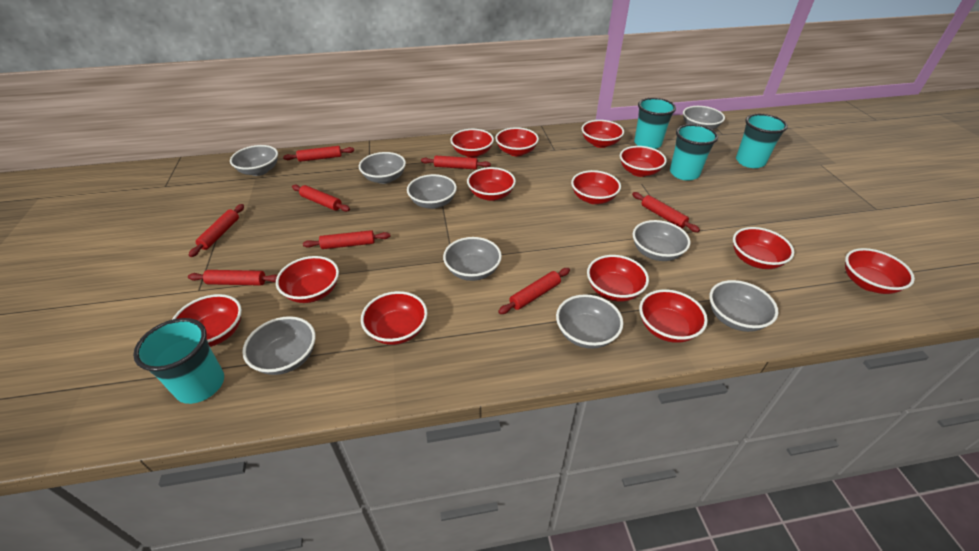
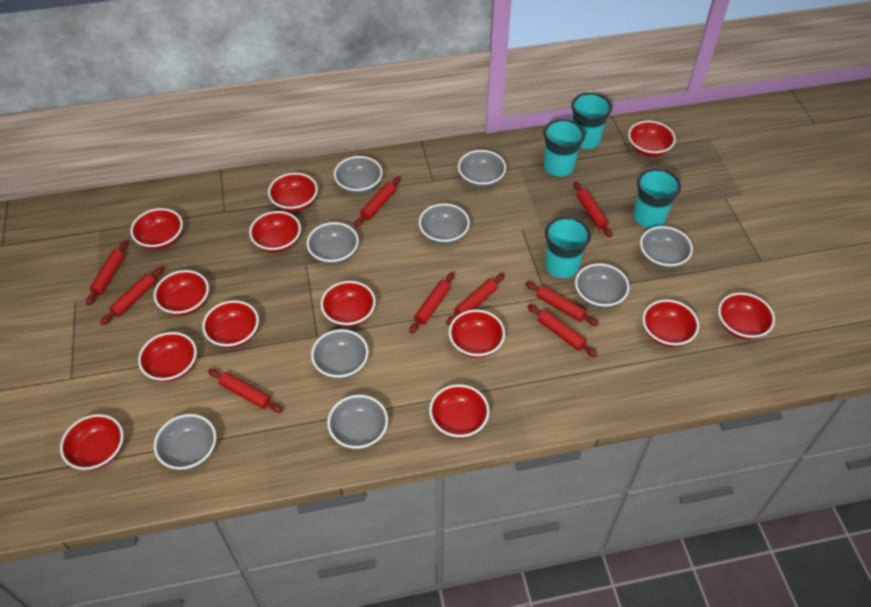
red rolling pin: [188,270,277,286] [189,204,244,257] [283,146,354,162] [292,184,350,212] [303,230,391,249] [421,156,491,169] [498,268,570,314] [632,192,700,232] = 8 -> [86,241,128,305] [100,266,164,325] [208,369,283,413] [355,176,401,227] [409,272,455,333] [446,273,505,325] [525,281,599,326] [528,304,597,357] [574,182,612,237] = 9

